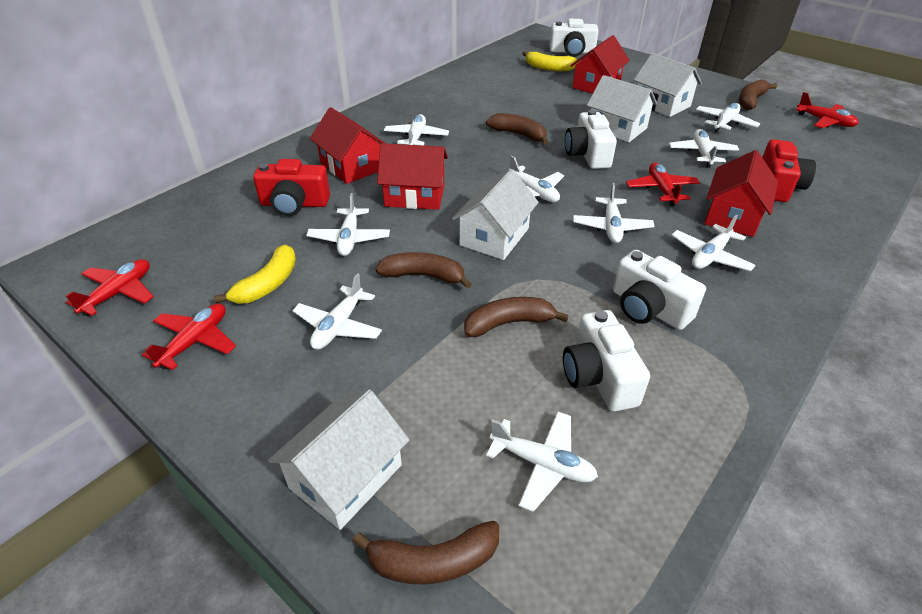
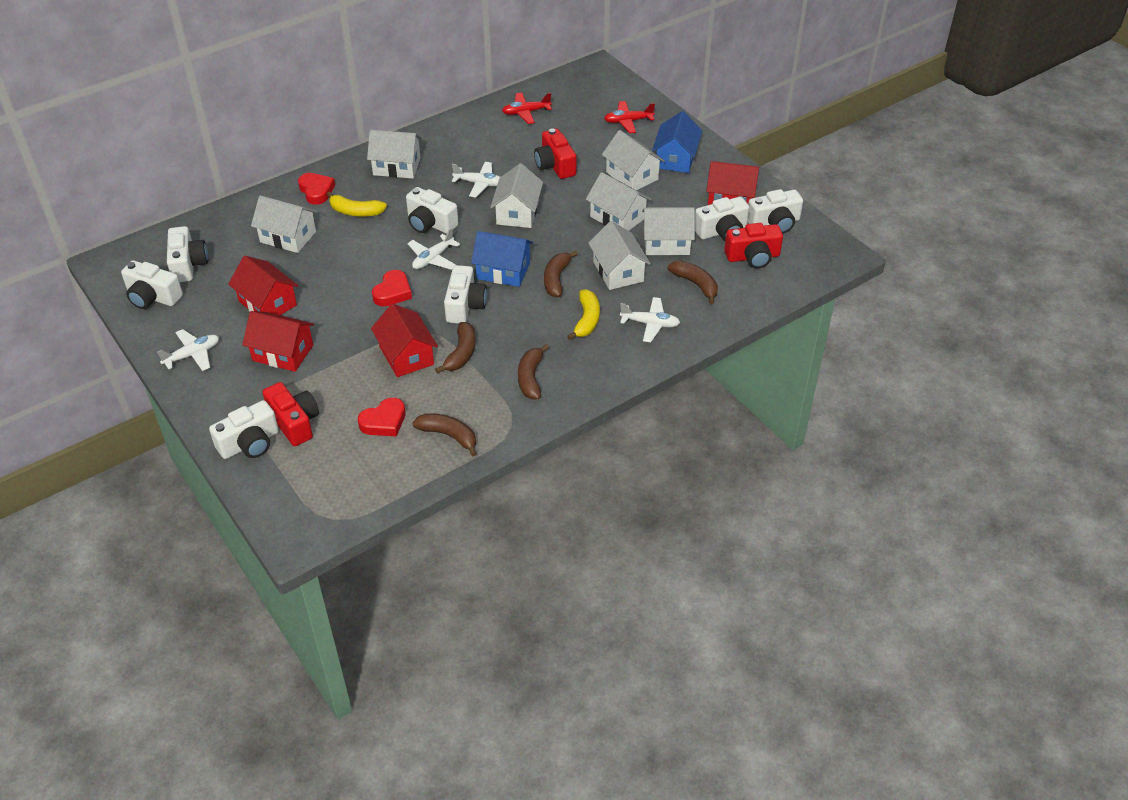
blue house: none = 0 -> [471,231,533,287] [652,111,702,173] = 2
red camera: [253,159,330,216] [762,139,816,202] = 2 -> [262,382,319,446] [534,128,577,179] [724,223,783,268] = 3
red heart: none = 0 -> [298,173,335,205] [358,398,406,437] [372,270,412,307] = 3
red plane: [65,259,154,316] [142,303,236,370] [626,163,700,206] [796,92,859,128] = 4 -> [502,93,552,124] [604,101,655,133] = 2
white camera: [550,19,599,57] [563,310,650,412] [565,110,617,169] [613,250,706,330] = 4 -> [121,260,183,309] [167,226,208,282] [209,400,279,459] [406,187,459,234] [444,265,487,324] [695,197,750,241] [748,189,803,234] = 7
white house: [268,389,409,530] [452,169,539,260] [587,75,657,142] [634,53,702,117] = 4 -> [251,195,317,253] [367,130,422,179] [491,163,543,228] [586,172,651,231] [588,221,651,290] [602,130,665,190] [642,207,695,255] = 7
white plane: [292,273,382,350] [306,193,390,256] [384,114,449,145] [486,411,598,512] [509,155,564,202] [573,183,654,243] [669,129,739,168] [672,215,756,271] [696,103,760,133] = 9 -> [157,329,219,371] [408,228,460,270] [452,162,500,197] [620,297,680,342] = 4

